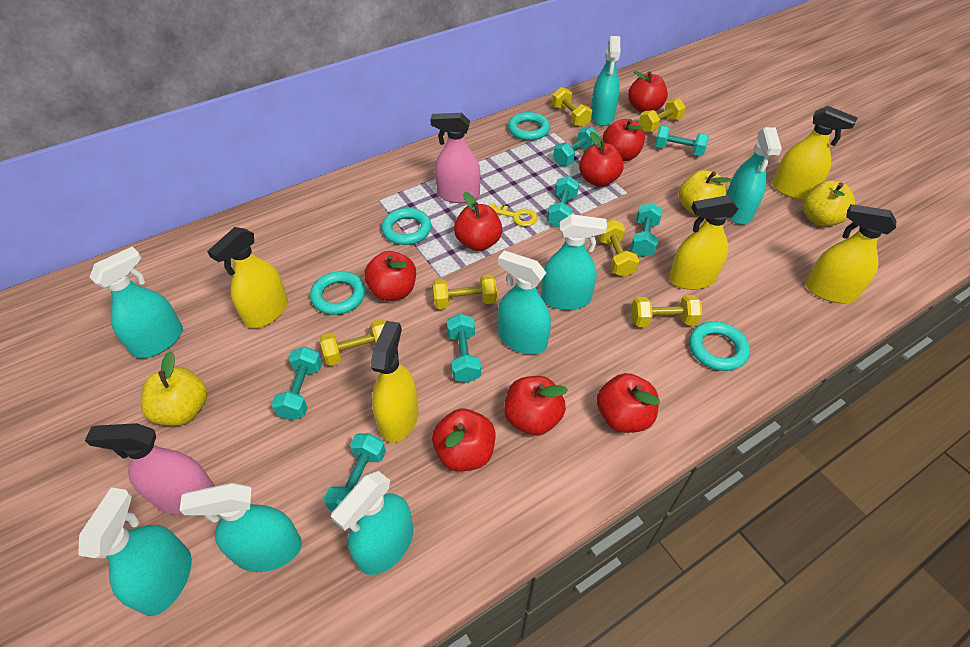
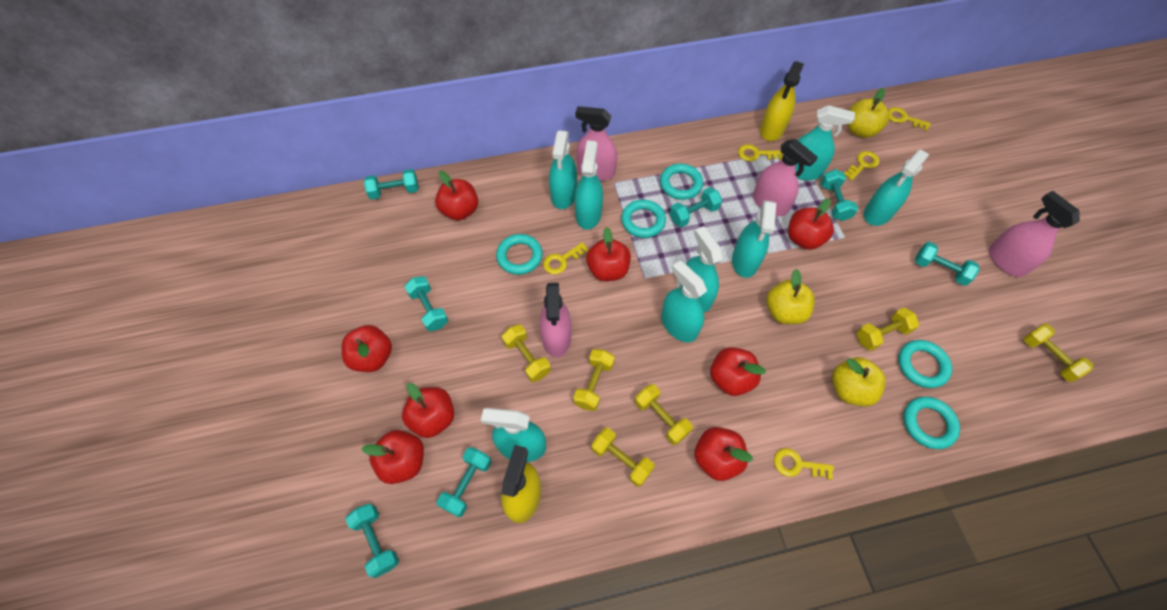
pink spray bottle: [85,423,215,514] [430,113,481,203] = 2 -> [540,283,572,357] [575,106,617,181] [753,139,818,216] [989,191,1080,277] = 4
turquoise ring: [310,271,365,315] [382,208,431,245] [508,112,550,141] [689,321,750,371] = 4 -> [496,234,542,275] [621,200,666,238] [660,164,703,200] [898,340,952,388] [903,397,960,449] = 5
yellow key: [490,203,538,226] = 1 -> [543,242,589,274] [738,144,783,161] [774,448,834,480] [844,151,879,181] [888,107,931,131] = 5
yellow spray bottle: [207,227,288,328] [371,321,419,443] [669,195,738,290] [772,106,858,200] [806,204,896,303] = 5 -> [501,445,541,523] [760,61,804,141] = 2

